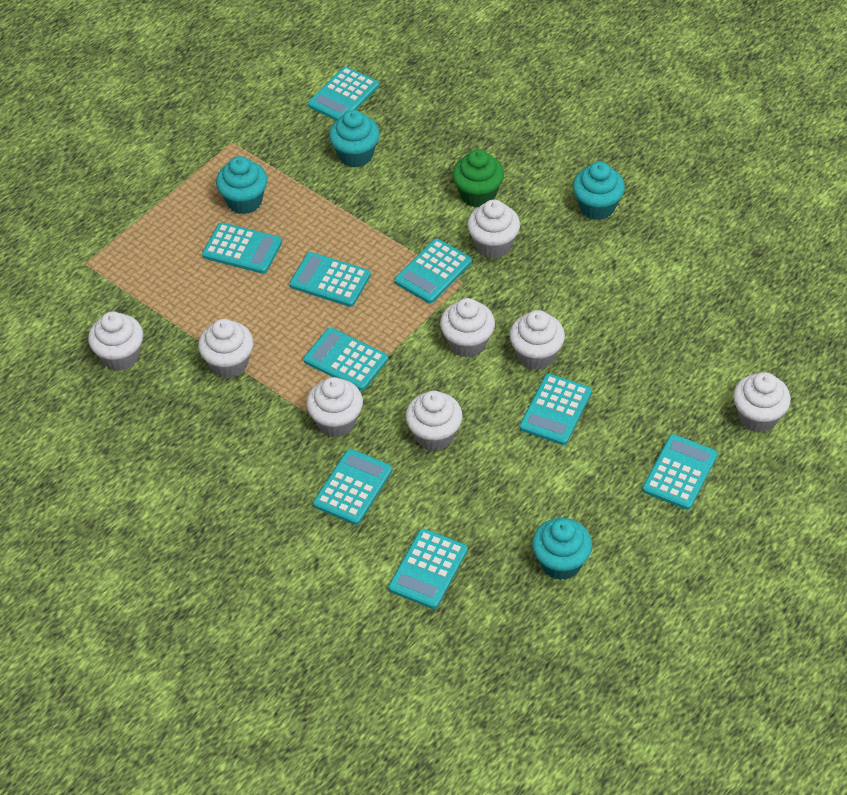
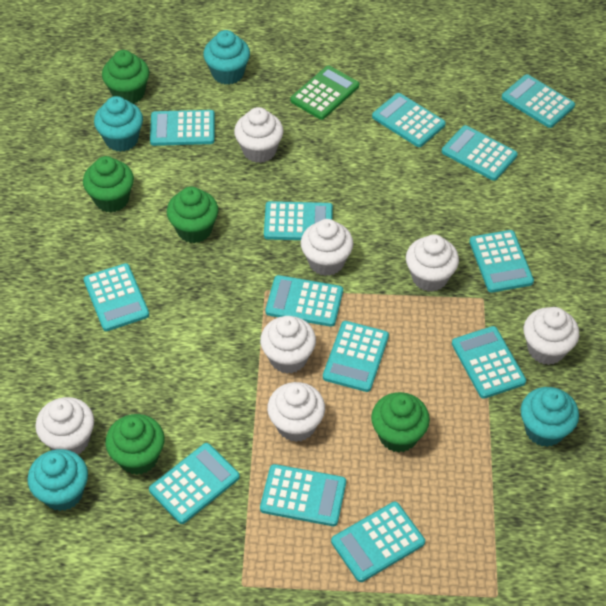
green calculator: none = 0 -> [290,66,359,120] = 1
green cupcake: [452,149,504,207] = 1 -> [83,156,134,213] [102,50,149,104] [105,414,165,475] [167,186,218,243] [371,392,430,453] = 5
turquoise calculator: [202,222,282,274] [289,252,371,307] [304,327,388,391] [308,67,379,121] [313,449,392,525] [388,529,468,609] [394,239,472,303] [520,373,592,445] [642,434,718,510] = 9 -> [84,263,149,331] [149,443,240,524] [150,110,215,146] [260,464,346,526] [264,201,333,240] [265,275,343,327] [323,321,389,392] [331,502,425,582] [372,93,446,147] [442,125,518,181] [452,326,526,399] [469,230,534,293] [502,74,575,128] = 13
white cupcake: [88,311,143,371] [198,319,253,378] [306,377,363,437] [406,391,463,451] [440,298,495,358] [467,200,520,258] [509,310,565,370] [733,372,791,433] = 8 -> [35,397,94,455] [234,107,283,163] [260,316,316,374] [267,382,325,442] [301,219,353,276] [406,234,459,292] [524,307,579,365] = 7

